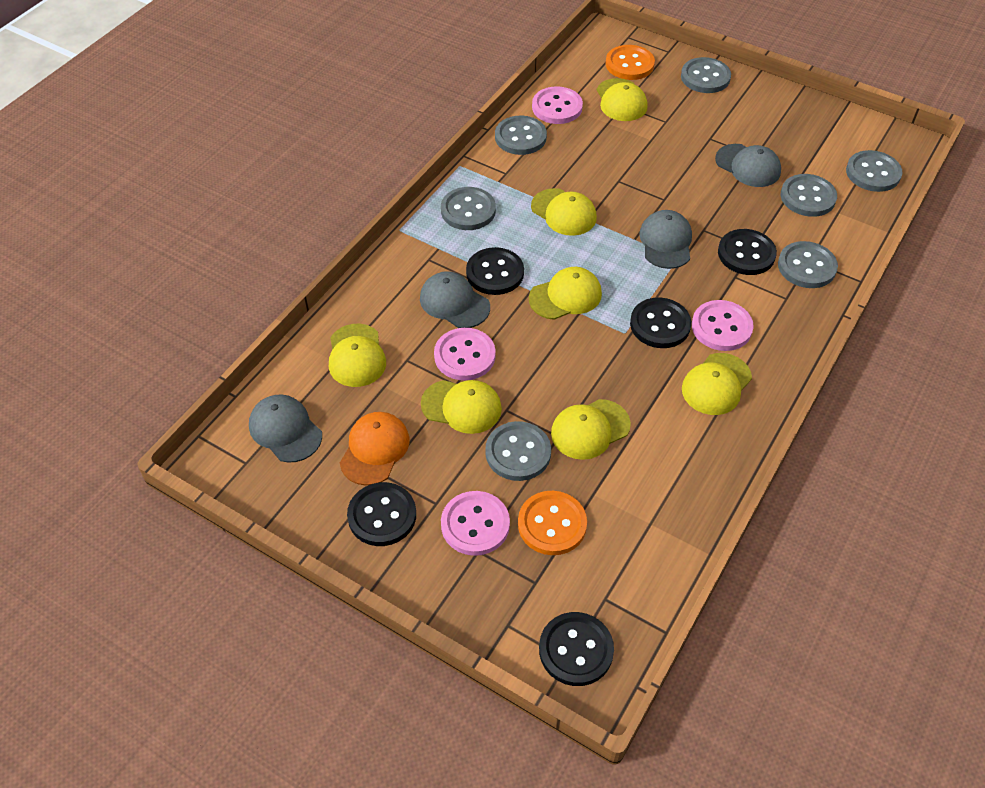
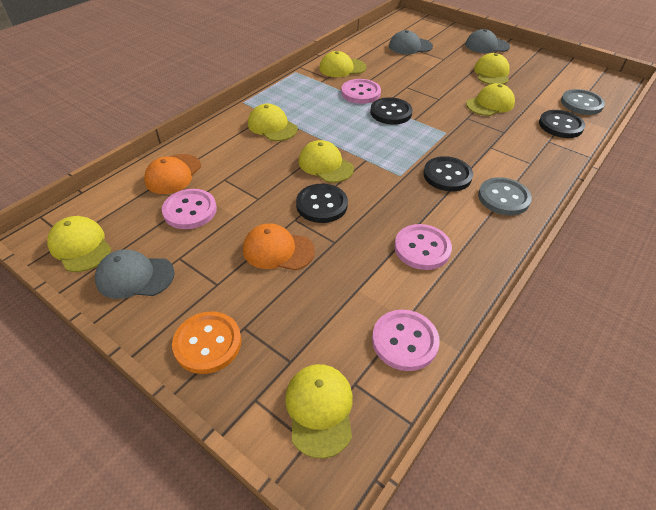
black button: [347,482,416,546] [466,247,524,295] [539,612,614,686] [630,298,691,348] [718,229,777,275] = 5 -> [296,184,348,223] [370,97,413,125] [423,156,473,192] [539,110,585,138] = 4
grey button: [441,187,496,230] [485,421,551,481] [495,116,547,155] [681,57,731,93] [778,241,838,288] [781,174,837,217] [846,150,902,192] = 7 -> [478,177,532,215] [561,89,605,115] = 2
grey cap: [249,394,322,463] [420,271,490,328] [639,210,692,269] [715,144,781,187] = 4 -> [95,249,175,299] [389,30,433,55] [465,29,510,53] = 3
orange button: [518,491,587,555] [606,45,655,80] = 2 -> [172,312,242,374] = 1
orange cap: [340,412,409,485] = 1 -> [144,154,201,194] [243,223,315,270] = 2

